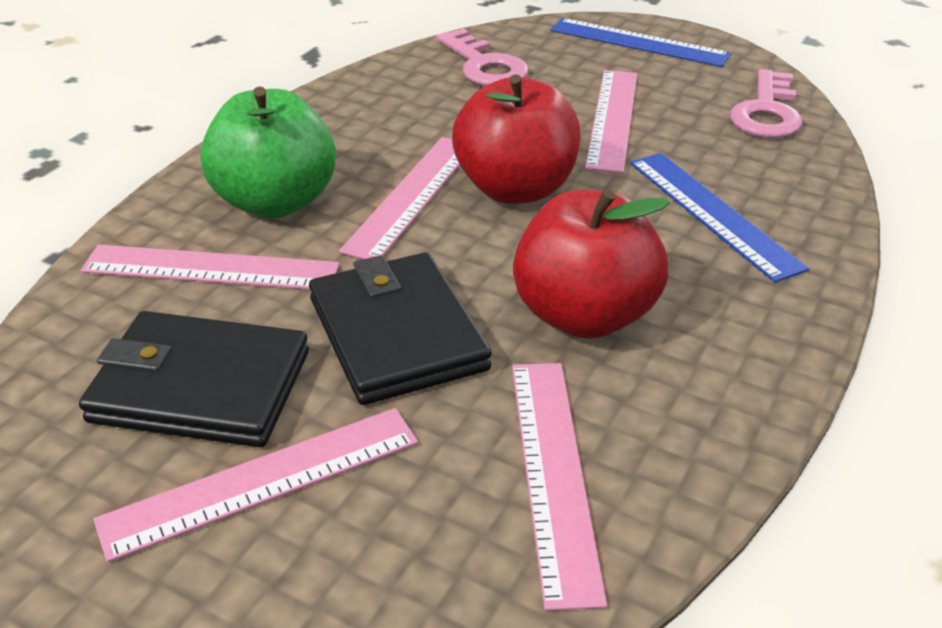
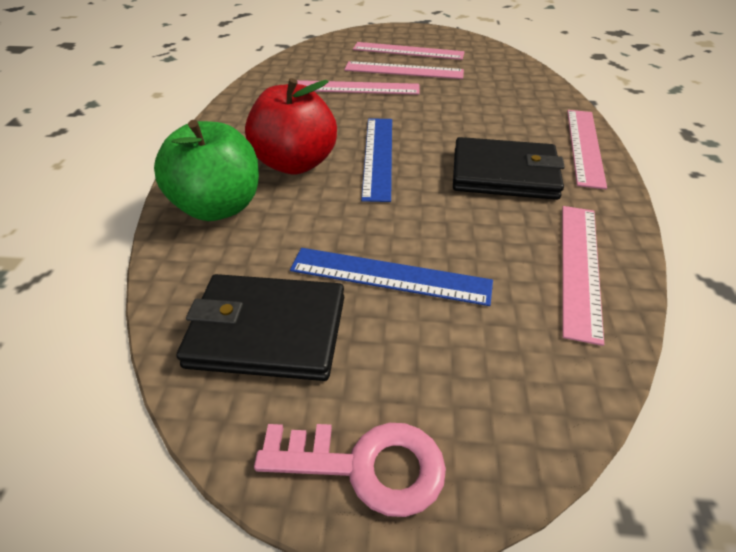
pink key: [436,28,528,86] [730,69,803,138] = 2 -> [254,423,446,517] = 1
red apple: [452,75,581,204] [513,189,670,339] = 2 -> [245,78,337,174] = 1

